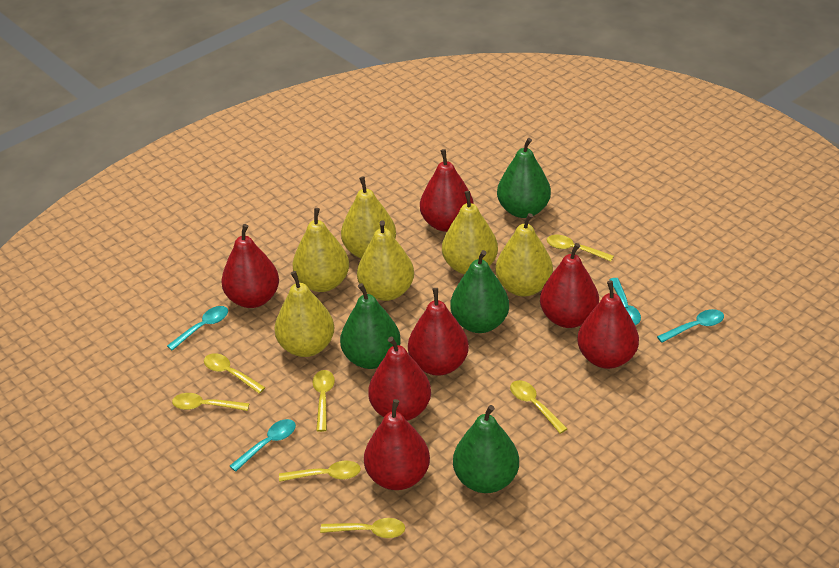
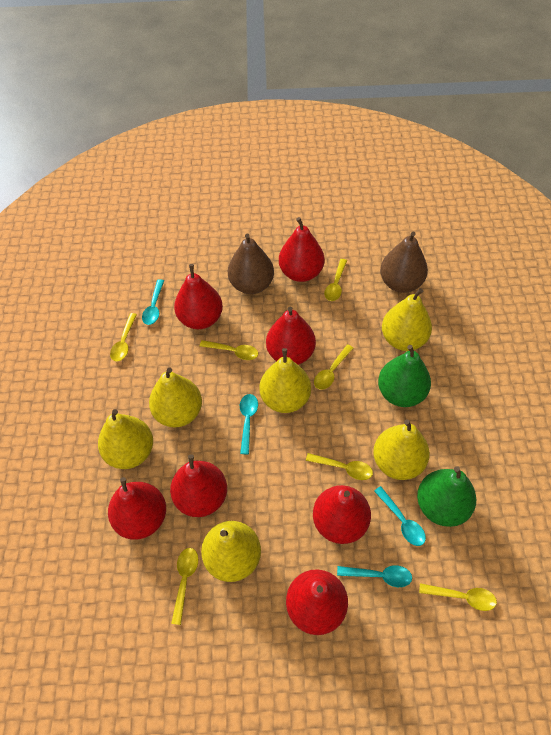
brown pear: none = 0 -> [228,233,274,294] [380,231,428,293] = 2
green pear: [340,283,401,369] [450,250,509,333] [453,405,519,493] [497,138,551,218] = 4 -> [378,345,431,407] [417,466,476,527] = 2

